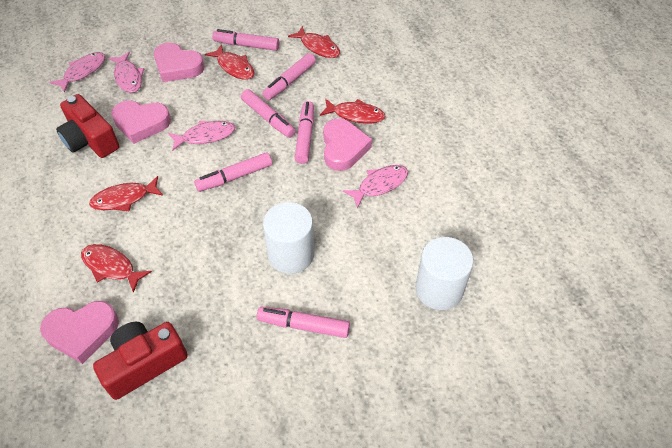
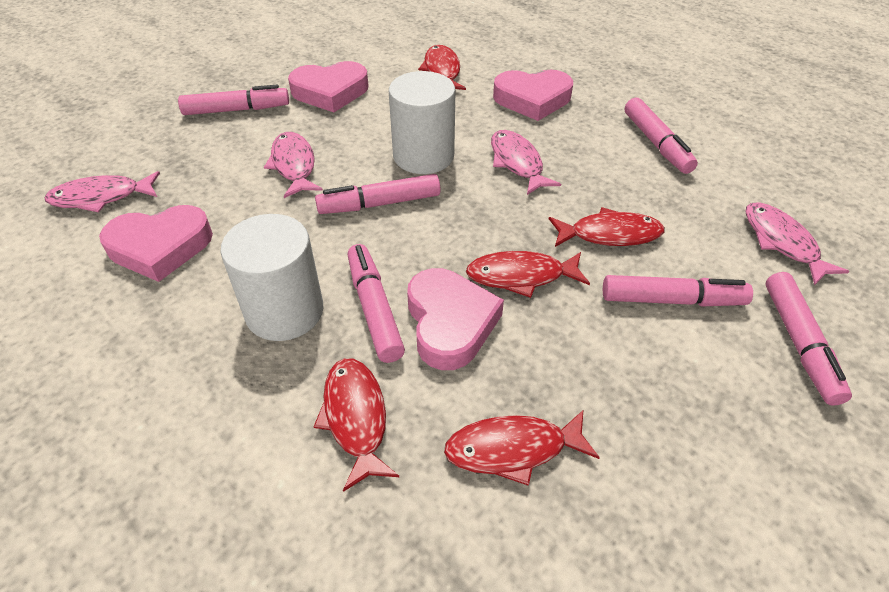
red camera: [56,94,119,158] [93,322,188,400] = 2 -> none = 0

